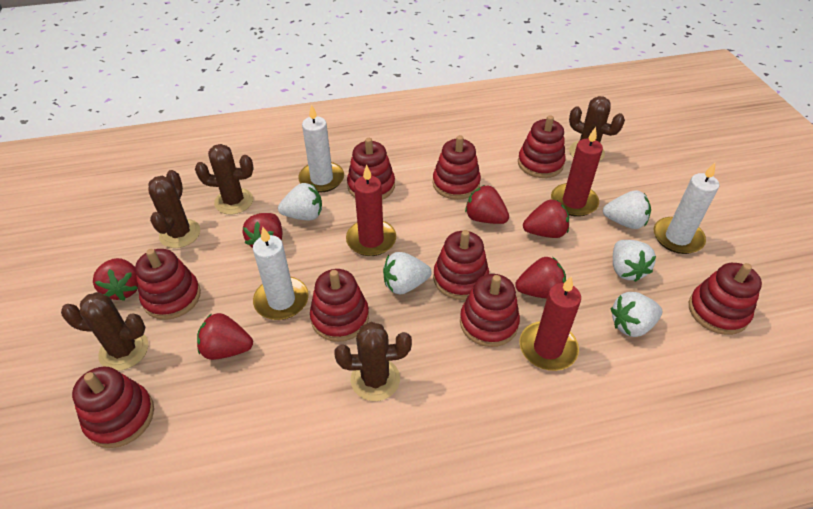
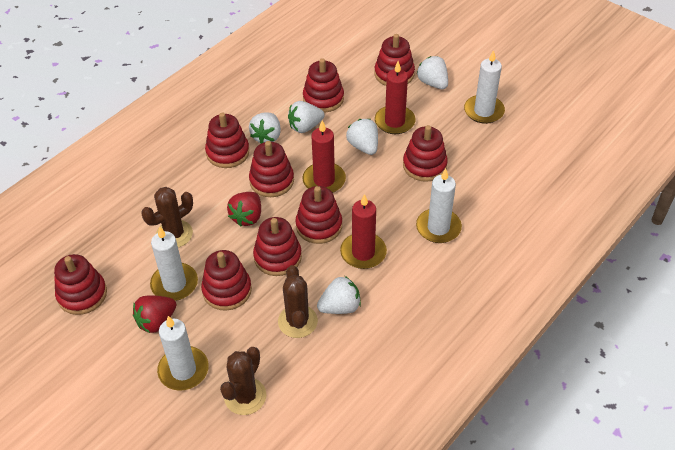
brown cactus: [61,292,148,371] [148,170,201,248] [195,144,254,215] [334,322,412,401] [569,96,625,161] = 5 -> [141,187,193,247] [220,347,266,415] [278,265,318,338] = 3
red strawberry: [93,258,138,301] [197,313,253,360] [242,213,283,248] [465,185,509,224] [515,257,566,299] [523,200,569,238] = 6 -> [133,295,176,333] [227,192,261,227] = 2
white candle: [253,227,309,320] [298,104,344,193] [654,163,719,254] = 3 -> [150,226,198,301] [157,316,209,391] [416,168,462,243] [464,50,505,124] = 4

